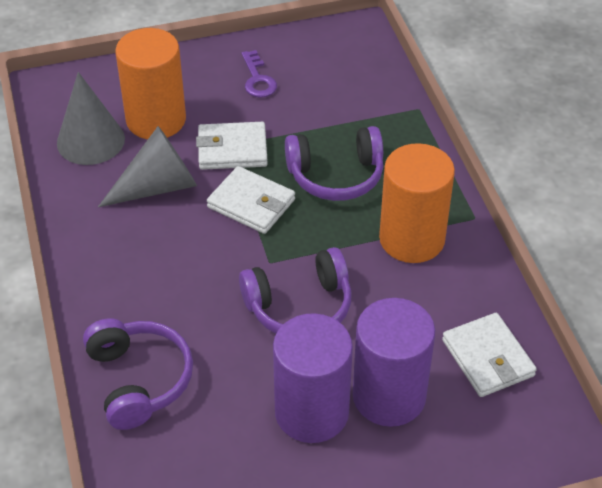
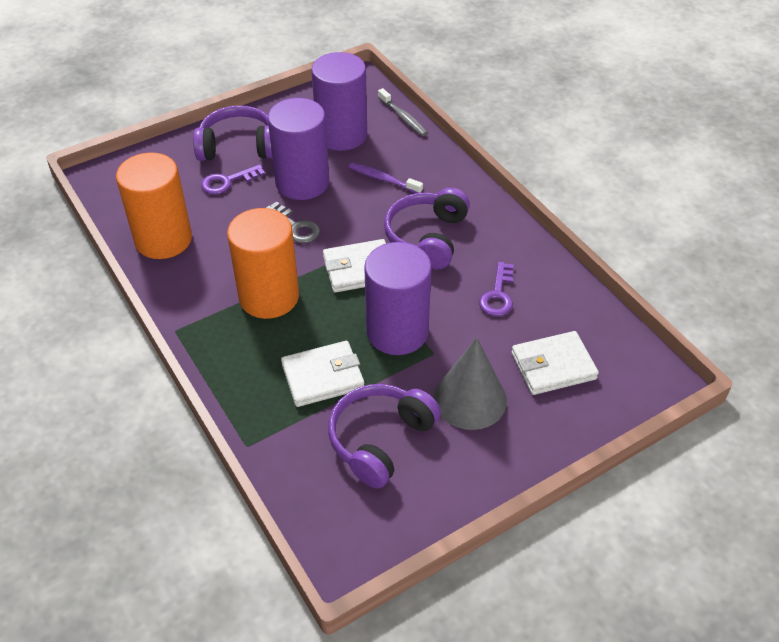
grey cone: [57,72,125,165] [98,126,197,207] = 2 -> [434,337,507,430] = 1
grey key: none = 0 -> [266,201,320,243] = 1
grey toothbrush: none = 0 -> [378,88,427,136] = 1
purple cylinder: [273,313,353,443] [353,298,435,427] = 2 -> [268,98,329,200] [311,52,367,151] [364,242,432,355] = 3
purple key: [242,50,277,98] = 1 -> [201,164,265,195] [479,262,514,316] = 2
purple toothbrush: none = 0 -> [349,163,423,193] = 1

